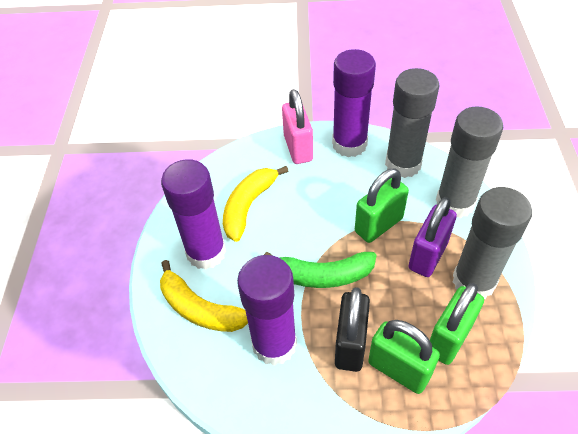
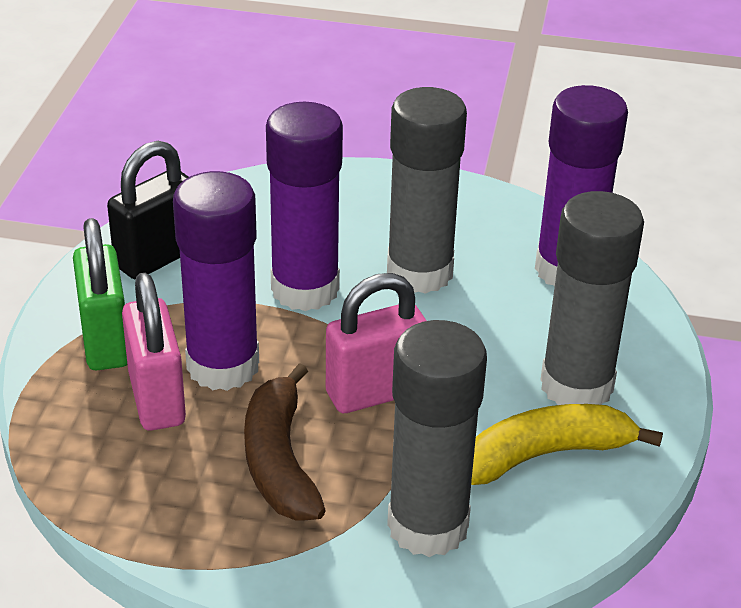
brown banana: none = 0 -> [244,363,326,521] = 1
green banana: [264,252,377,288] = 1 -> none = 0
green padlock: [355,169,409,243] [368,320,440,394] [430,283,484,365] = 3 -> [73,218,128,370] = 1
pink padlock: [282,89,313,164] = 1 -> [122,273,186,431] [326,273,427,413] = 2
purple padlock: [409,197,457,277] = 1 -> none = 0
yellow banana: [160,260,248,332] [223,166,288,242] = 2 -> [471,404,663,485] = 1

